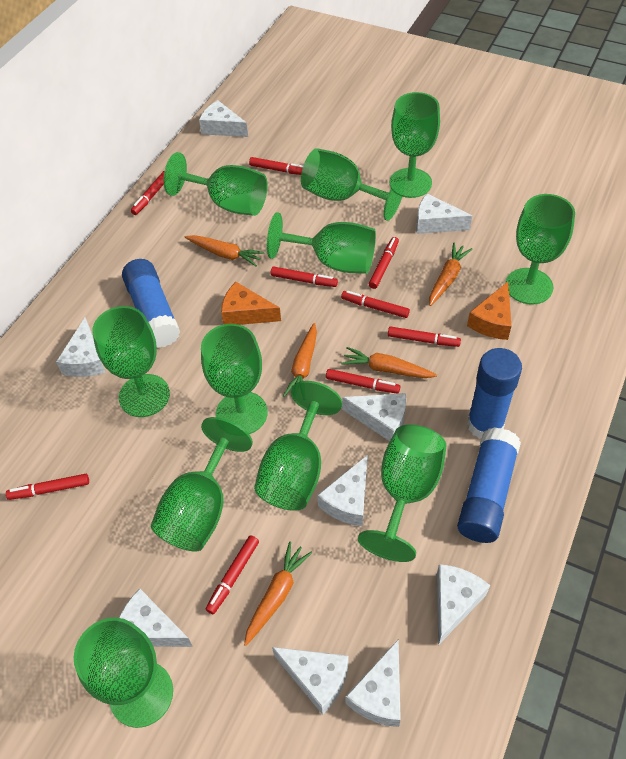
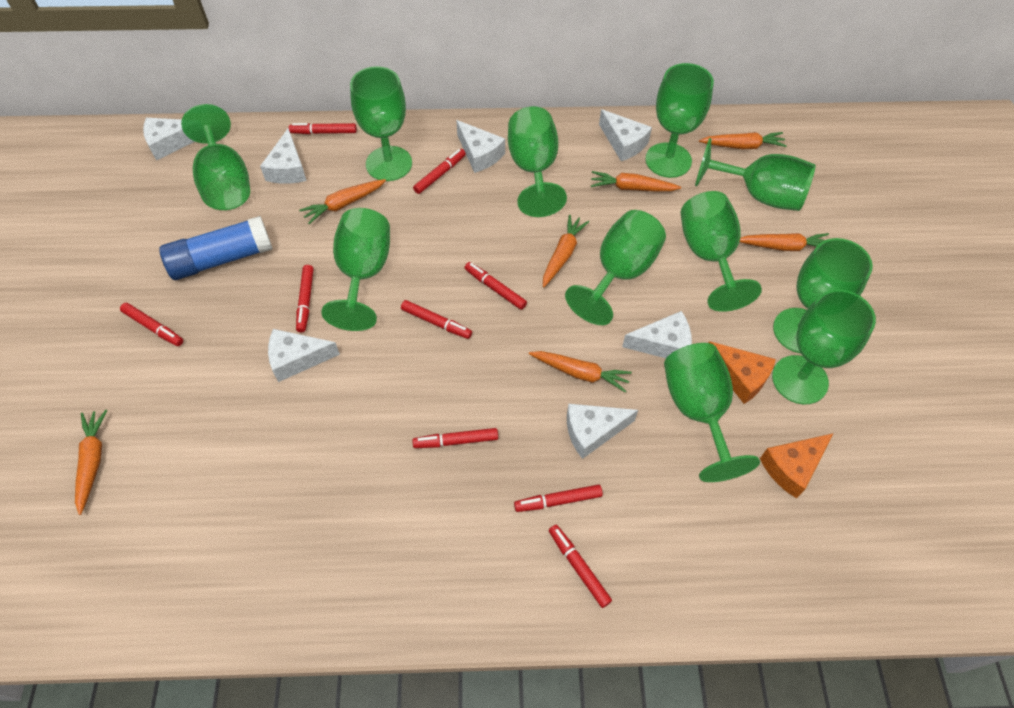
blue glue stick: [122,259,180,348] [457,427,521,543] [467,348,522,439] = 3 -> [159,216,273,280] = 1
orange carrot: [185,235,265,266] [244,542,312,646] [283,323,317,397] [341,347,437,378] [429,243,472,306] = 5 -> [75,410,107,515] [299,179,386,224] [529,351,632,393] [543,214,589,287] [591,171,681,191] [699,132,787,149] [740,233,829,251] = 7
white cheese: [56,318,106,377] [119,589,193,647] [199,100,248,137] [272,647,349,715] [317,455,368,526] [342,393,406,441] [346,640,401,727] [416,194,472,234] [437,564,490,646] = 9 -> [143,118,195,160] [260,128,307,184] [268,329,340,382] [456,120,505,173] [567,404,638,459] [599,109,652,161] [622,311,692,358] = 7

